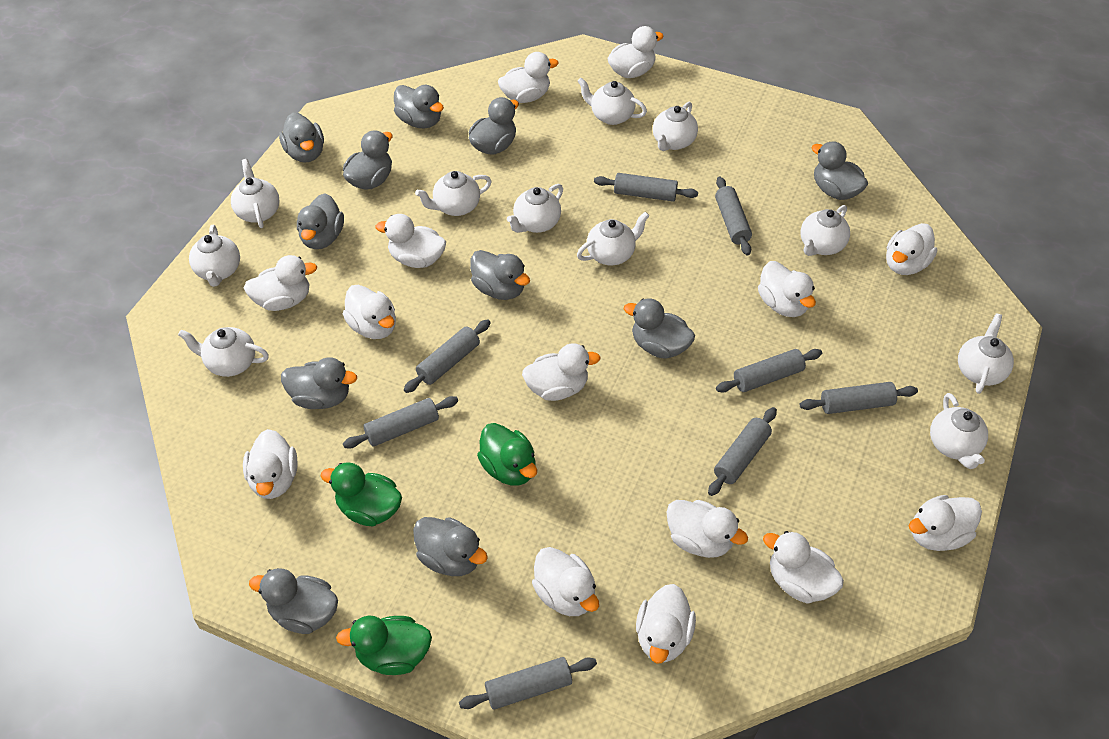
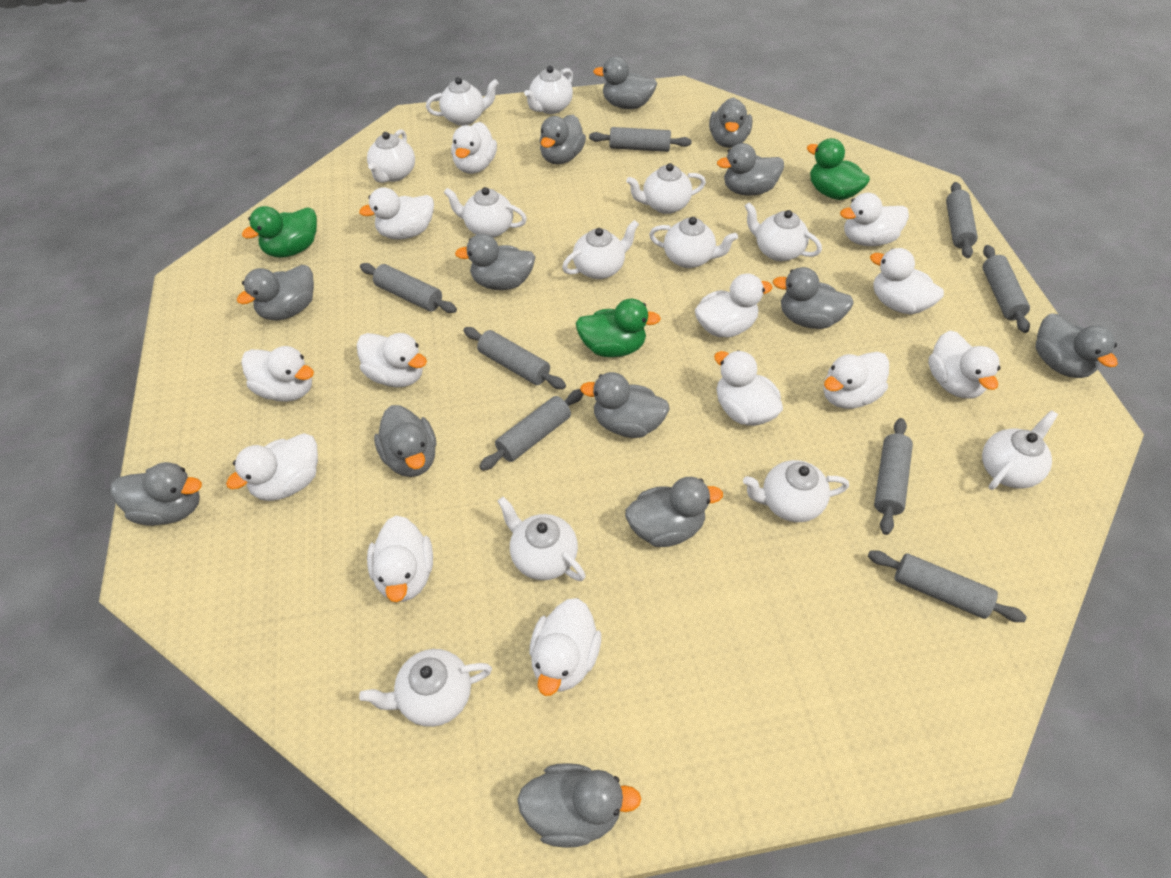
grey duck: [249,568,338,634] [279,113,324,163] [281,357,357,409] [297,194,344,249] [343,130,393,189] [394,85,444,128] [413,517,488,576] [469,97,519,154] [470,250,530,300] [624,298,695,359] [811,141,868,200] = 11 -> [111,462,202,526] [237,265,314,321] [374,405,436,477] [455,234,536,290] [517,763,641,848] [539,115,586,164] [580,372,670,438] [593,57,657,109] [625,477,723,547] [709,97,752,148] [717,143,784,196] [773,267,854,329] [1035,313,1118,378] = 13
white duck: [243,429,298,499] [244,255,317,311] [343,285,396,339] [376,214,446,268] [498,52,559,103] [522,343,600,401] [532,547,599,616] [607,26,663,78] [636,584,696,664] [666,500,748,558] [758,261,816,317] [763,531,844,604] [886,223,937,275] [909,495,982,551] = 14 -> [226,433,318,501] [241,346,314,402] [357,333,427,387] [359,187,434,240] [367,516,433,602] [451,122,497,174] [529,598,601,696] [695,273,773,337] [714,350,783,426] [823,352,889,409] [840,193,909,246] [870,248,944,314] [928,331,1001,398] = 13
white teapot: [178,327,269,377] [189,225,240,287] [231,159,280,228] [415,171,492,216] [507,184,563,233] [577,78,647,125] [577,212,650,265] [653,102,698,151] [801,205,850,256] [930,393,988,469] [958,313,1014,394] = 11 -> [359,649,492,727] [367,129,415,183] [426,77,499,126] [444,187,527,238] [497,496,586,581] [524,66,573,114] [562,220,639,279] [626,163,706,214] [649,217,738,268] [743,460,849,522] [745,202,822,261] [982,410,1058,490] = 12

